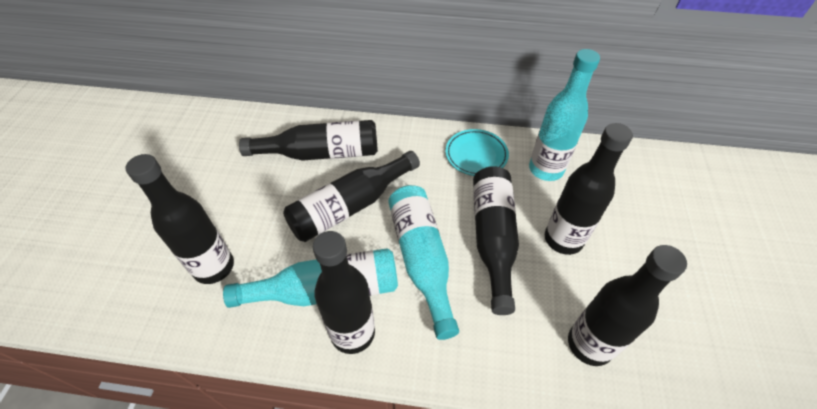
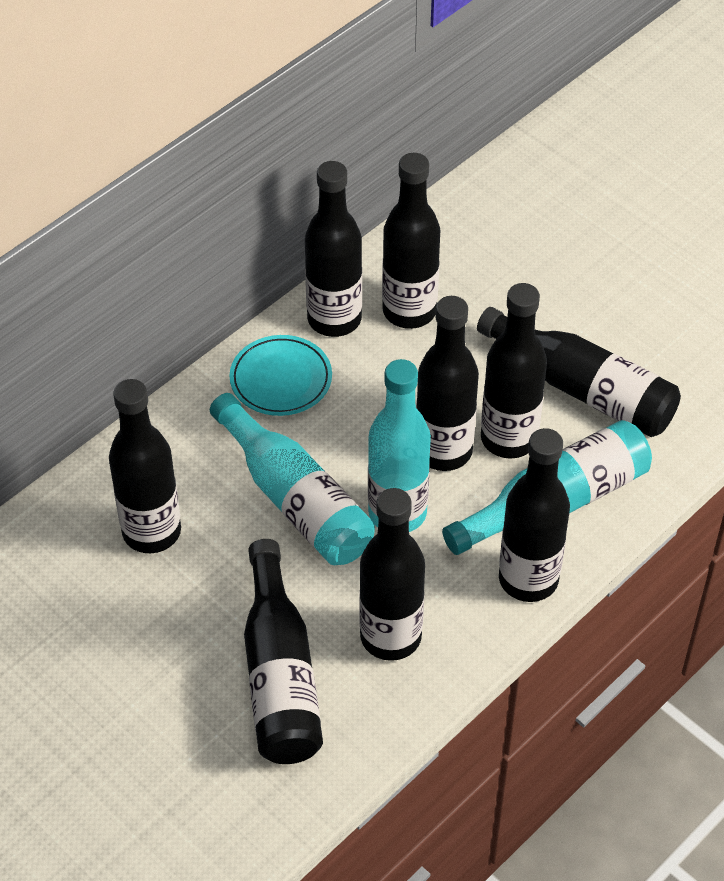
black bottle: [126,154,234,284] [239,120,378,161] [283,151,420,242] [313,231,375,354] [473,166,519,315] [545,123,633,255] [568,245,687,366] = 7 -> [109,379,181,553] [244,539,323,764] [305,161,362,337] [359,488,425,661] [382,153,440,329] [416,296,479,471] [477,307,681,437] [481,283,547,459] [499,428,570,602] = 9

